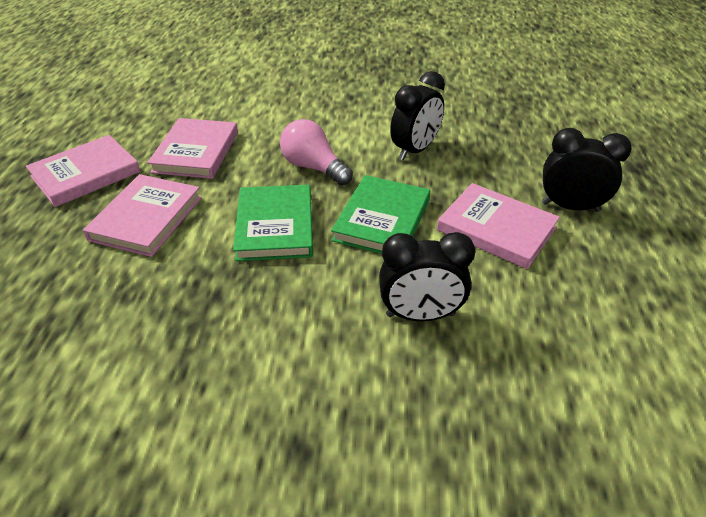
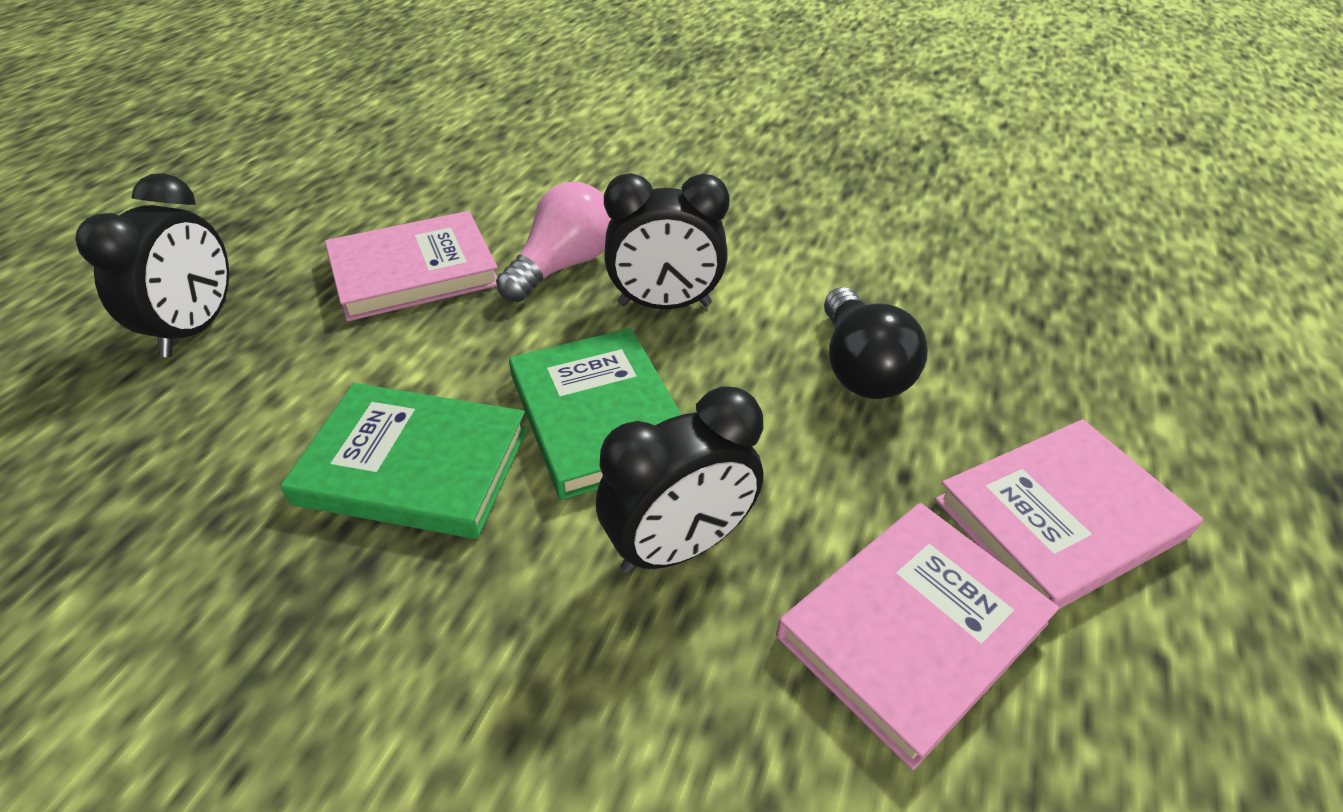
black light bulb: none = 0 -> [824,287,928,399] = 1
pink book: [26,135,140,207] [83,174,202,257] [147,118,238,179] [437,183,560,269] = 4 -> [325,211,498,321] [776,503,1059,770] [935,419,1203,609] = 3

